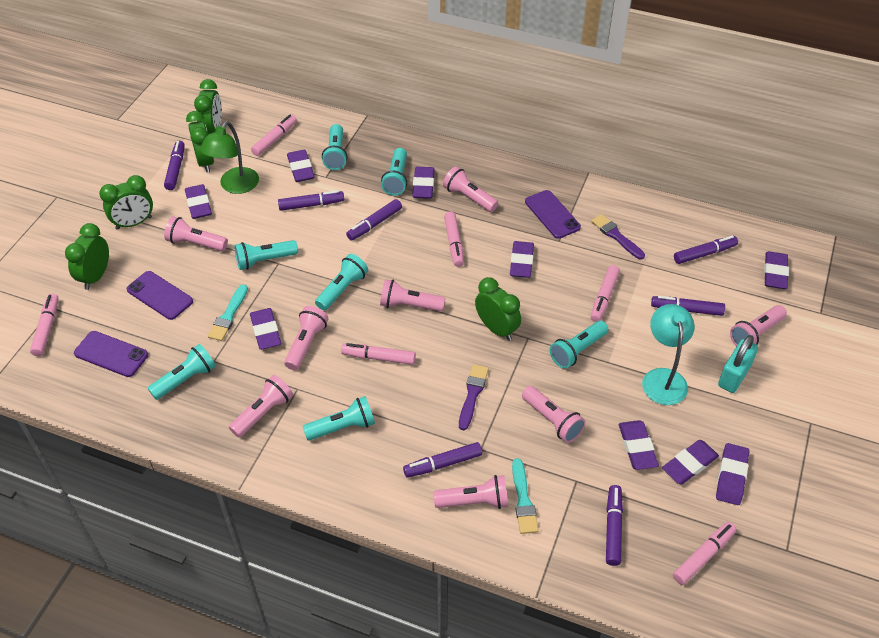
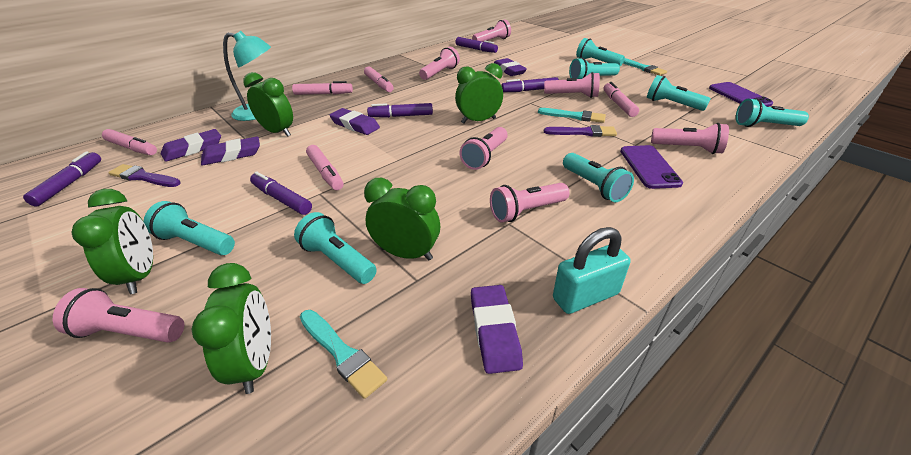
green lamp: [200,121,259,194] = 1 -> none = 0
pink flashlight: [164,216,228,251] [229,375,293,438] [284,306,328,370] [380,279,445,312] [433,475,508,509] [443,166,498,212] [522,386,585,443] [730,305,787,346] = 8 -> [53,288,184,343] [419,47,460,80] [459,127,508,170] [472,19,511,42] [490,183,569,222] [544,72,600,98] [651,123,729,154] = 7
pink marker: [30,293,59,356] [251,114,297,156] [341,343,416,365] [444,212,464,267] [590,265,620,322] [673,522,736,585] = 6 -> [102,129,157,155] [292,81,353,95] [306,145,344,190] [364,66,394,92] [604,82,639,117] = 5
purple eraser: [185,184,212,219] [250,308,281,350] [287,150,314,182] [412,167,435,199] [510,241,534,278] [619,420,659,470] [662,440,719,484] [716,443,749,505] [764,251,789,289] = 9 -> [161,129,221,162] [201,137,260,166] [329,108,380,135] [471,285,523,374] [494,58,527,76] = 5
purple marker: [164,141,185,190] [278,190,344,211] [346,199,402,241] [403,442,482,478] [606,485,623,566] [651,296,725,316] [674,235,738,264] = 7 -> [23,151,101,207] [250,172,312,215] [367,103,433,118] [456,37,498,53] [501,77,559,92] = 5
purple phone: [74,331,148,377] [126,271,193,320] [525,190,581,239] = 3 -> [620,145,683,189] [709,82,773,107] = 2
turquoise brush: [208,284,248,341] [512,458,539,534] = 2 -> [300,310,387,399] [538,108,606,123] [623,58,667,76] = 3

